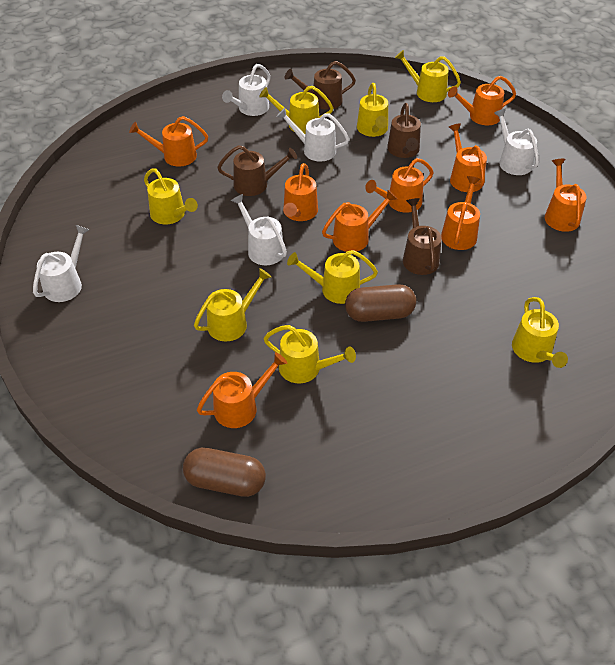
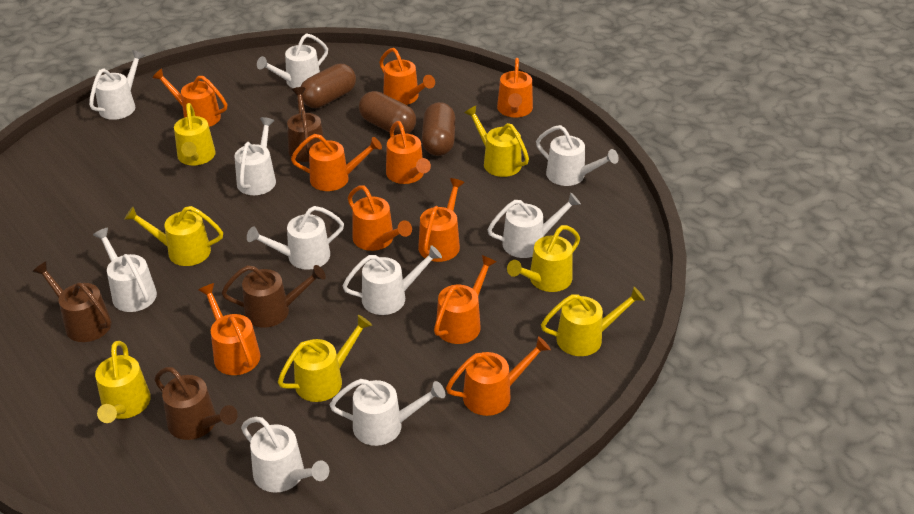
brown capsule: [183,448,266,497] [345,284,416,322] = 2 -> [300,64,356,108] [359,91,416,135] [422,102,456,156] = 3
orange watering can: [129,116,208,167] [197,352,287,428] [283,163,318,221] [322,190,397,252] [365,158,434,213] [441,176,480,250] [448,76,516,125] [449,123,487,192] [545,159,587,232] = 9 -> [152,68,227,127] [198,283,260,375] [291,134,382,191] [348,185,412,251] [379,48,435,105] [386,121,431,184] [418,178,465,262] [434,255,496,344] [446,336,551,416] [497,58,533,117] = 10
white watering can: [33,225,89,302] [222,64,271,116] [231,194,287,265] [277,108,349,161] [494,109,539,175] = 5 -> [89,50,145,120] [93,228,157,312] [235,117,276,195] [241,417,329,493] [247,206,344,270] [257,33,328,88] [330,379,445,446] [343,245,442,315] [487,193,581,258] [536,125,619,186] = 10
yellow watering can: [144,168,198,224] [194,268,271,341] [259,86,333,134] [264,325,356,383] [287,250,378,304] [357,83,388,137] [395,50,461,102] [512,297,568,368] = 8 -> [95,341,151,423] [124,206,223,266] [174,103,216,165] [278,315,372,402] [464,106,529,177] [507,225,580,292] [541,287,645,356] = 7

